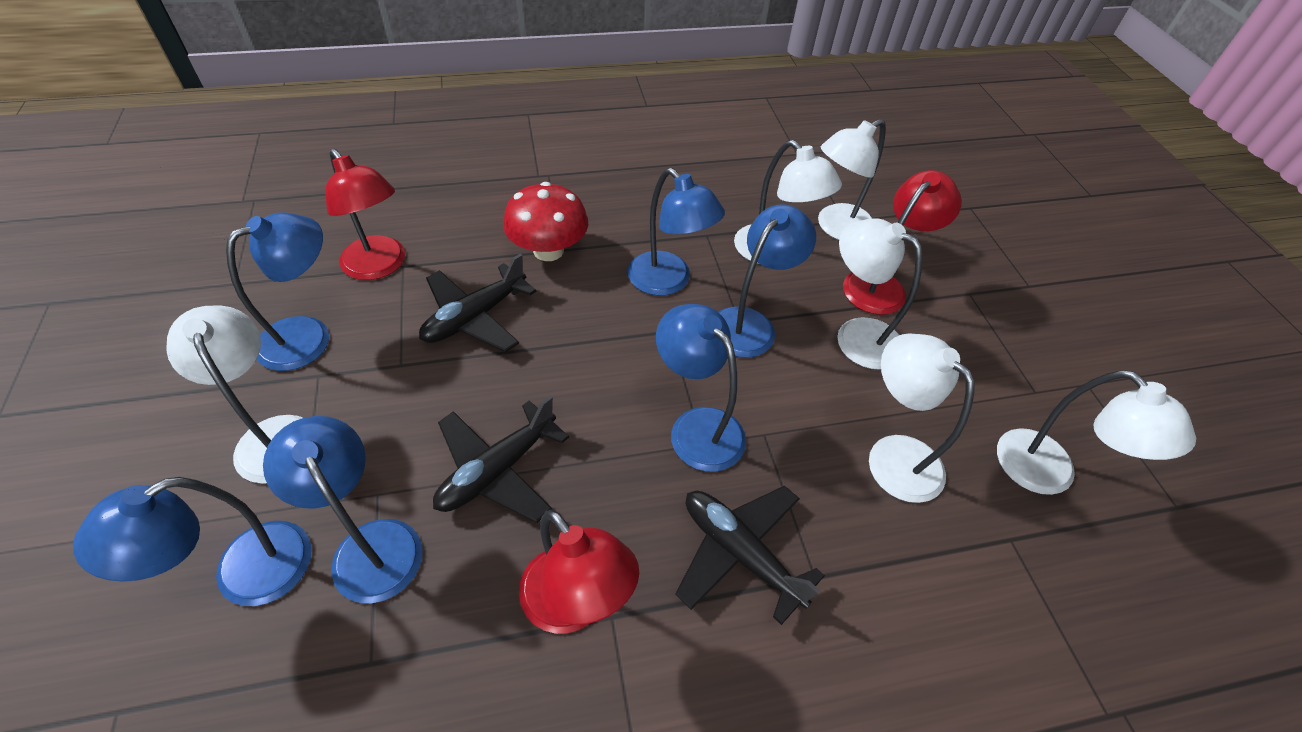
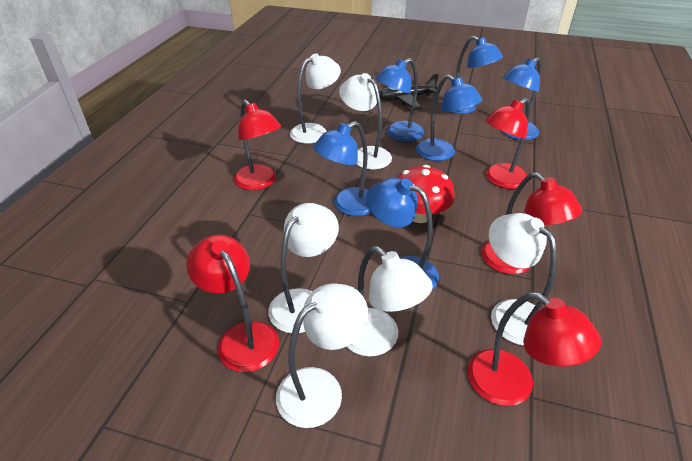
black plane: [419,253,537,352] [433,396,569,523] [675,486,825,625] = 3 -> [379,73,439,109] = 1
red lamp: [325,149,405,280] [519,509,639,634] [843,170,962,315] = 3 -> [186,235,279,372] [234,99,281,190] [467,292,601,406] [481,172,582,274] [485,98,530,189] = 5

